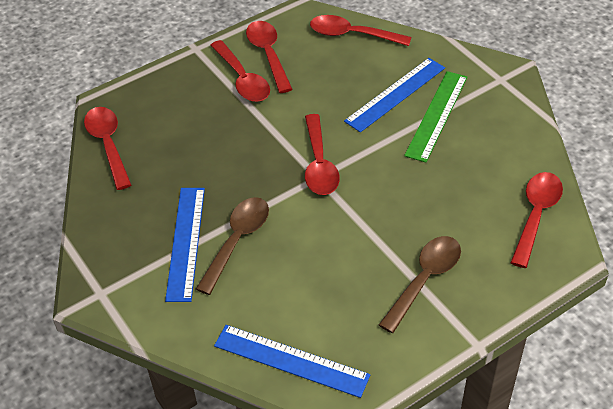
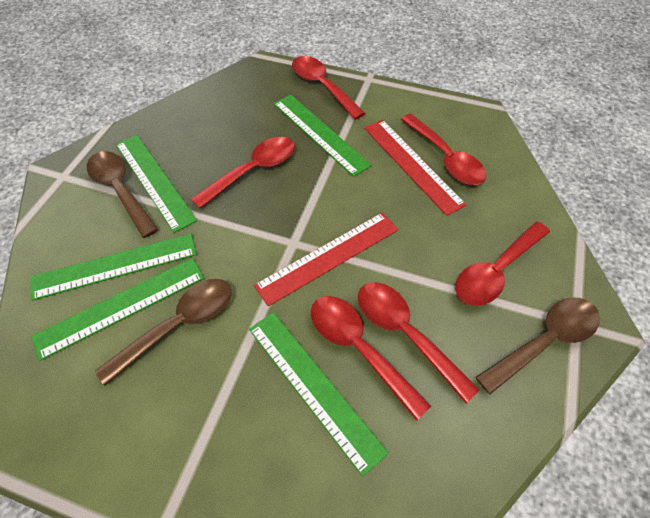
blue ruler: [165,188,205,302] [214,325,370,398] [344,58,445,132] = 3 -> none = 0
brown spoon: [196,197,269,295] [379,236,461,333] = 2 -> [87,151,159,238] [95,279,232,386] [476,297,600,394] = 3
green ruler: [404,71,468,162] = 1 -> [31,234,197,301] [31,258,204,361] [116,135,197,233] [249,312,389,477] [274,95,372,177] = 5
red ruler: none = 0 -> [254,212,398,306] [364,120,466,216] = 2

